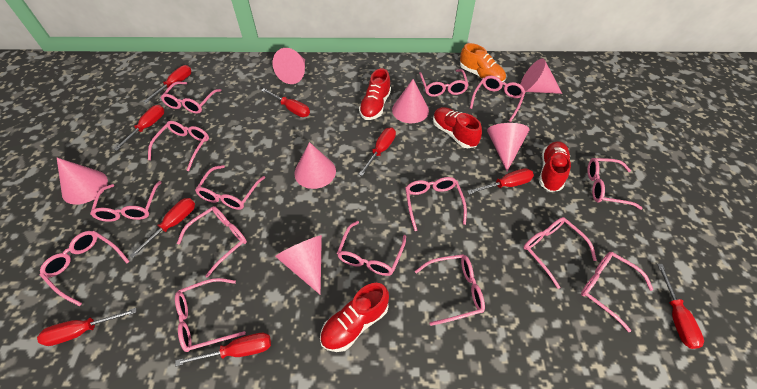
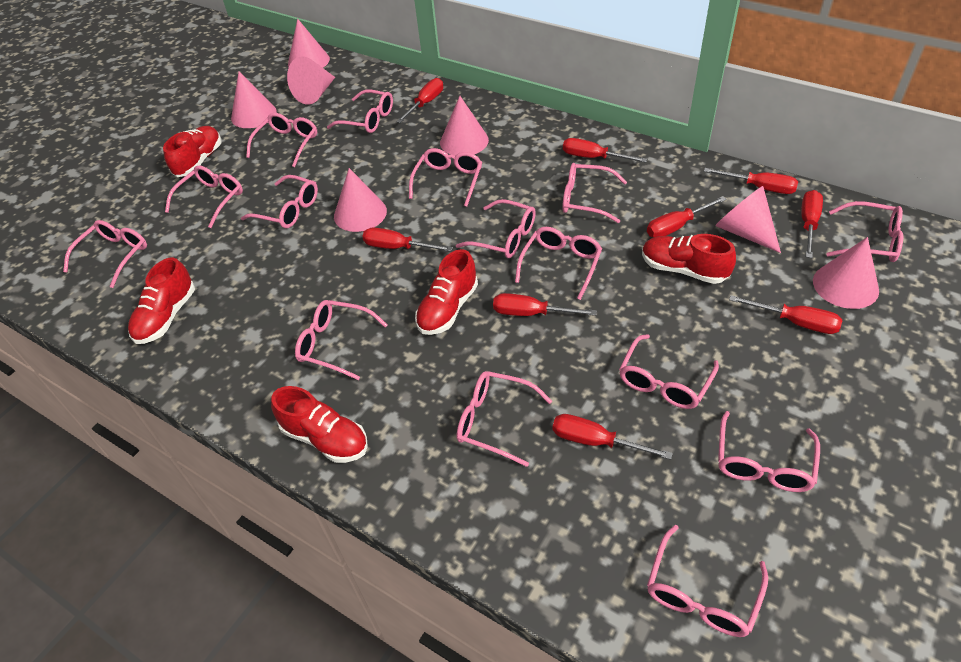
orange shoe: [460,43,506,82] = 1 -> none = 0
red shoe: [320,283,389,352] [359,68,391,120] [433,107,482,148] [539,141,571,192] = 4 -> [128,257,195,344] [163,126,222,177] [271,386,368,463] [415,249,478,335] [642,234,736,284] = 5

